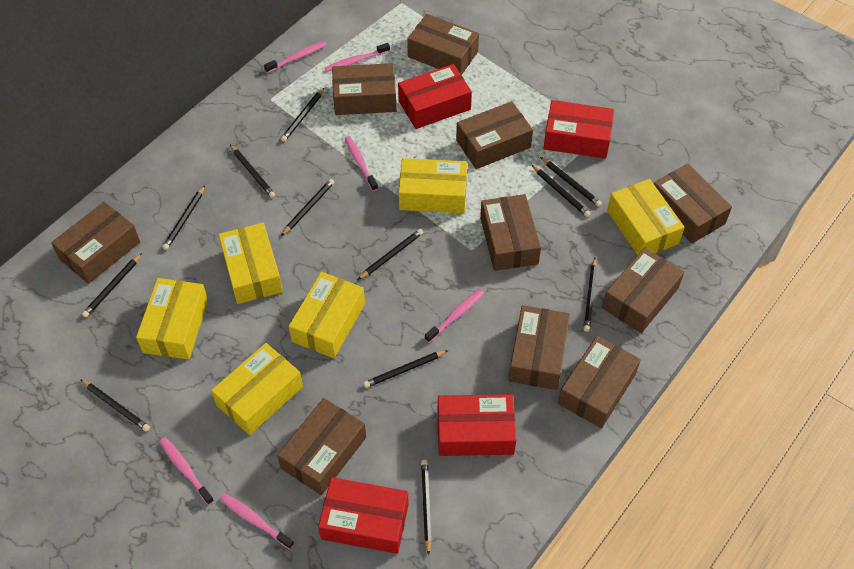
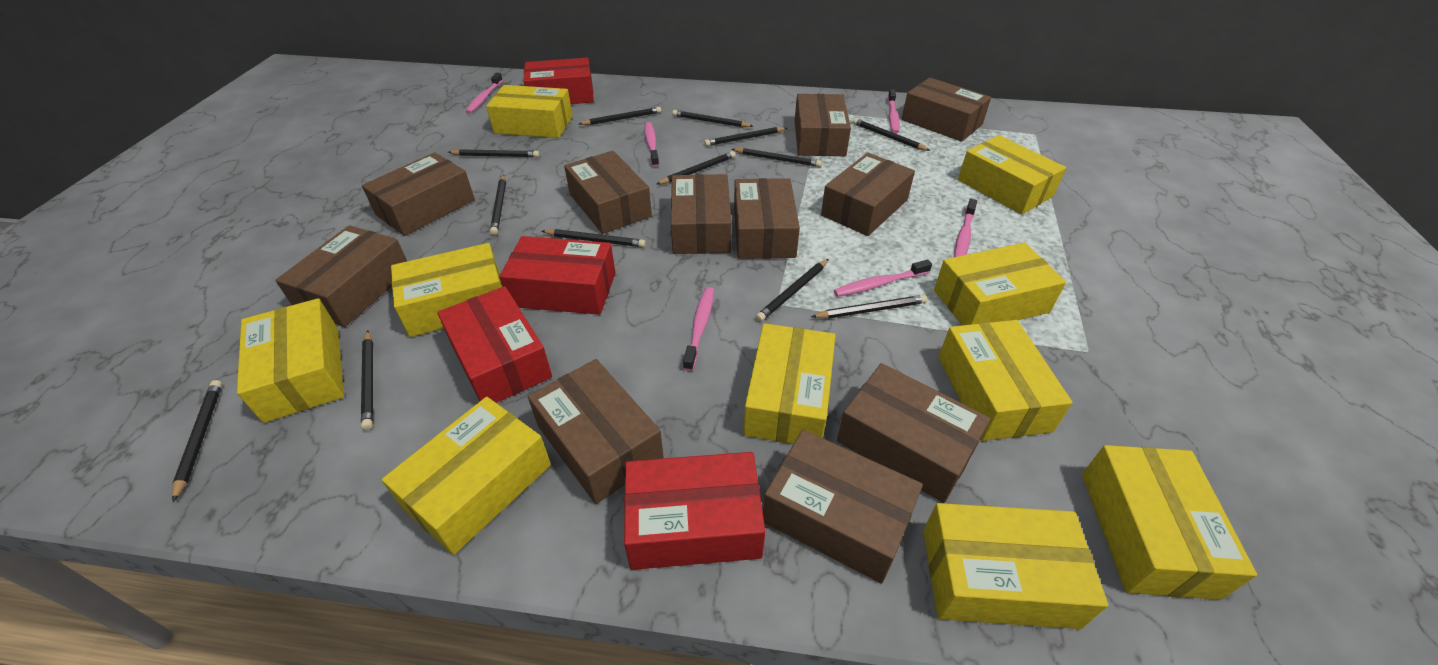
black pencil: [80,379,150,432] [82,253,142,317] [162,185,205,250] [230,145,275,198] [281,88,324,142] [281,179,334,236] [358,229,423,280] [363,350,448,388] [421,460,432,555] [532,165,591,217] [540,157,602,207] [583,258,597,332] = 12 -> [172,380,222,502] [361,330,373,430] [448,149,540,158] [490,175,506,235] [542,229,646,247] [579,107,661,125] [657,151,736,184] [672,110,753,127] [704,127,787,146] [732,148,822,167] [756,259,829,322] [811,295,927,319] [853,118,931,151] = 13
brown box: [51,202,140,284] [277,398,366,495] [332,63,396,115] [407,14,479,75] [456,101,533,169] [480,194,541,271] [509,305,570,390] [558,336,641,428] [602,248,684,333] [654,164,732,243] = 10 -> [275,225,407,327] [362,152,475,236] [528,359,664,504] [564,151,652,234] [671,174,732,254] [734,178,800,259] [763,430,923,584] [795,94,851,156] [821,153,915,236] [837,363,991,503] [901,78,991,142] = 11
yellow box: [136,278,208,360] [211,343,303,435] [218,223,283,304] [289,272,365,358] [399,158,467,213] [607,179,685,255] = 6 -> [237,298,344,423] [381,397,551,555] [391,243,503,337] [486,85,573,138] [744,323,836,444] [923,503,1108,629] [934,242,1066,325] [938,320,1072,441] [958,135,1066,215] [1082,445,1257,600] = 10

